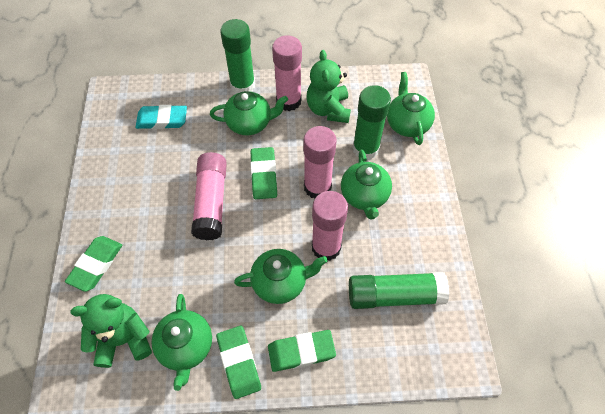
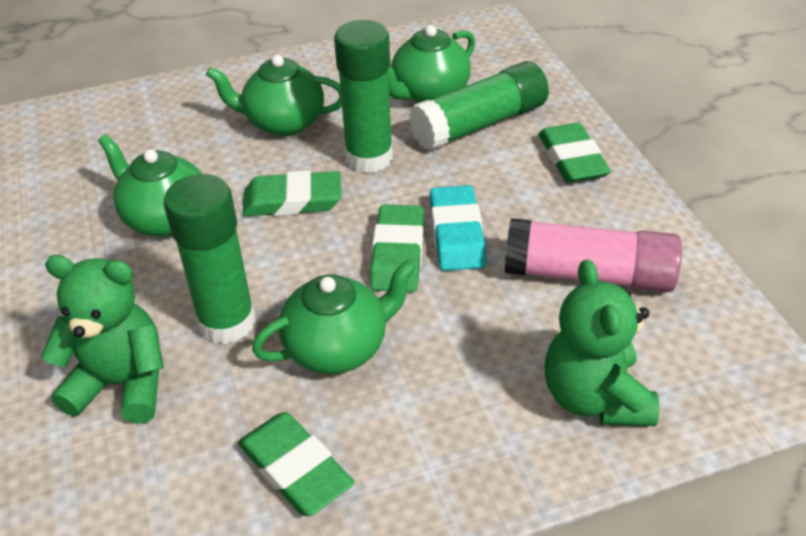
green teapot: [151,294,212,391] [210,91,288,135] [234,249,328,304] [341,149,392,220] [387,72,435,145] = 5 -> [98,134,202,237] [206,55,342,136] [252,260,416,374] [388,25,475,103] = 4
pink glue stick: [191,152,227,240] [272,35,302,111] [303,126,337,198] [312,191,348,261] = 4 -> [505,218,682,292] = 1

